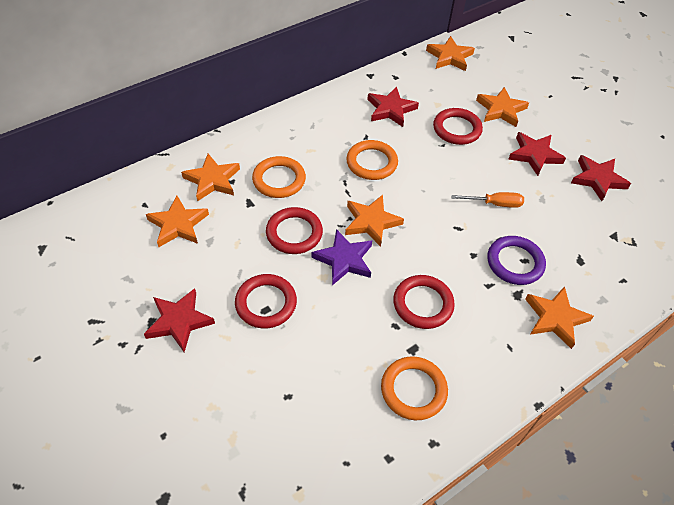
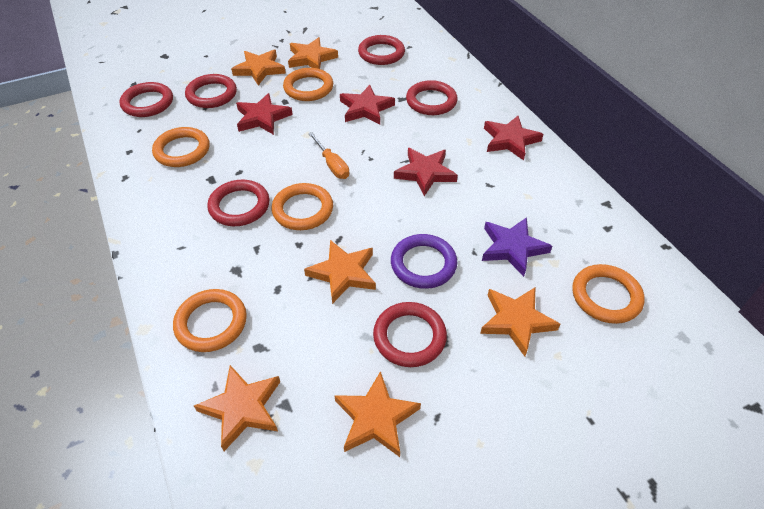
orange ring: [252,156,306,198] [346,140,398,180] [381,356,448,420] = 3 -> [152,127,210,167] [173,289,247,352] [272,183,333,230] [283,68,333,101] [572,264,645,324] = 5
red ring: [235,274,297,328] [266,207,323,254] [393,275,455,329] [433,108,483,145] = 4 -> [120,82,173,117] [185,74,237,108] [207,180,270,226] [358,35,405,65] [373,302,447,367] [406,80,457,115] = 6

